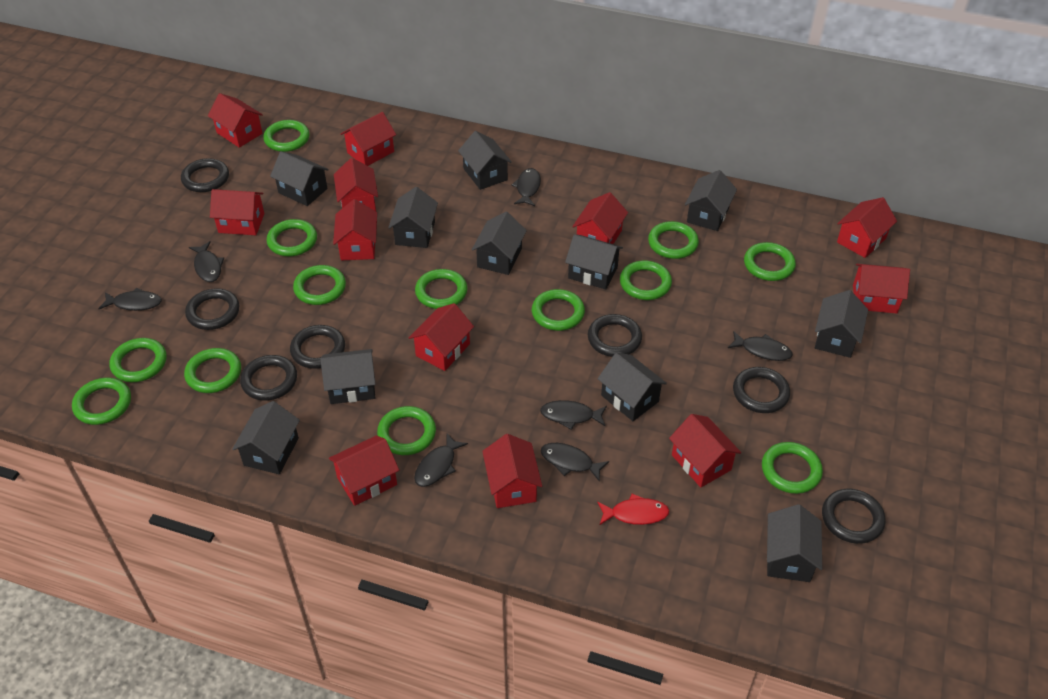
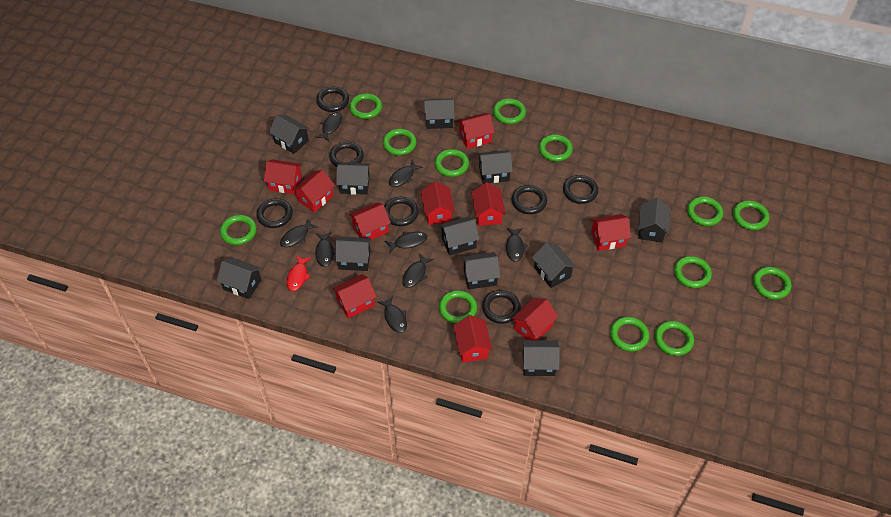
black fish: [98,287,162,311] [189,241,224,282] [414,433,468,487] [512,168,541,206] [540,400,607,430] [541,443,609,482] [728,331,793,361] = 7 -> [280,219,318,247] [315,232,335,267] [316,112,342,141] [378,296,407,333] [385,231,427,253] [389,160,423,187] [402,253,434,288] [506,228,528,262] = 8
red house: [208,93,263,148] [210,189,264,235] [329,435,399,506] [333,199,377,260] [334,158,378,211] [341,112,396,166] [409,303,474,371] [482,434,542,508] [572,192,628,244] [669,414,741,487] [837,197,897,258] [853,264,910,314] = 12 -> [264,159,302,194] [292,170,335,213] [332,274,377,319] [349,202,391,240] [420,181,455,225] [453,315,492,363] [457,113,495,149] [471,183,506,226] [511,298,558,340] [591,214,631,251] = 10

